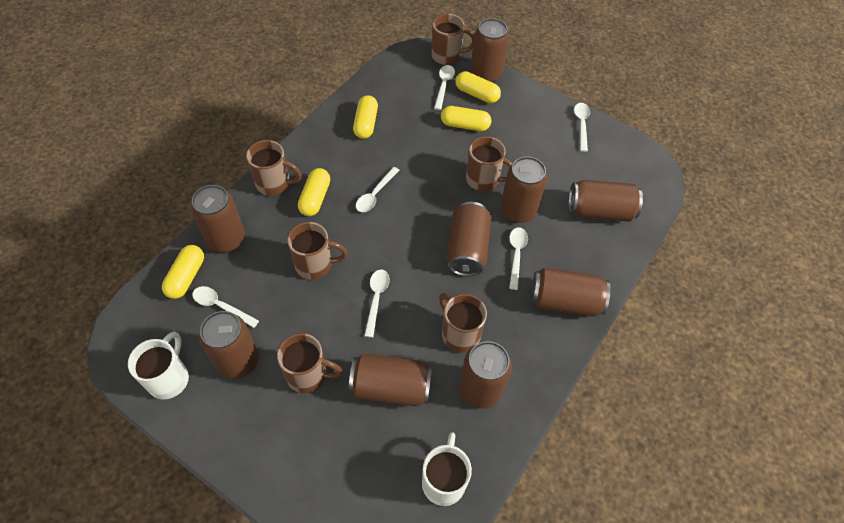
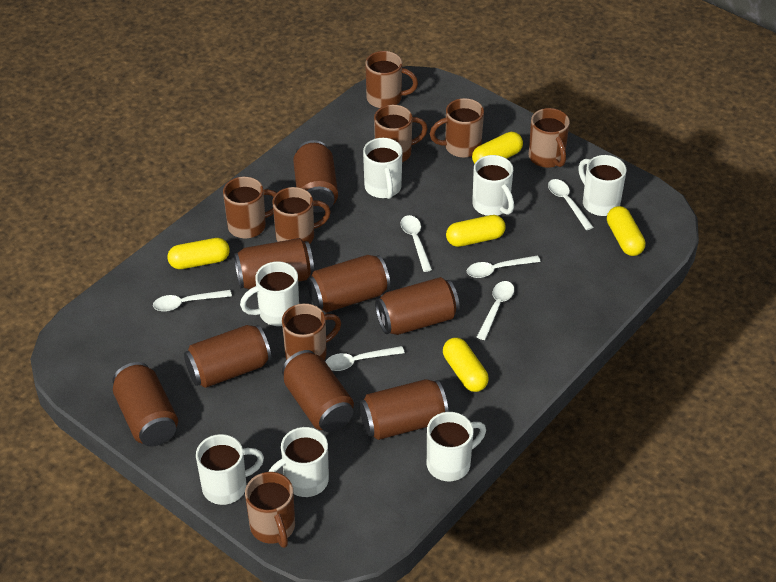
brown can: [191,185,245,252] [199,311,259,379] [349,353,432,406] [447,202,491,277] [459,341,512,409] [471,18,509,82] [500,157,547,223] [531,268,611,317] [568,180,643,222] = 9 -> [113,362,178,446] [184,325,271,388] [234,238,314,290] [282,350,354,432] [293,140,338,213] [307,255,390,313] [359,379,449,440] [375,277,460,335] = 8
brown mug: [246,140,302,196] [277,333,343,393] [287,222,348,280] [432,14,475,65] [439,293,487,353] [466,136,513,191] = 6 -> [223,177,277,238] [245,472,295,548] [272,187,331,244] [282,303,341,360] [365,51,418,108] [374,105,428,162] [430,98,484,158] [529,108,570,168] = 8
white mug: [128,332,189,399] [422,432,472,506] = 2 -> [196,434,264,505] [240,261,299,326] [268,427,329,497] [363,138,402,199] [427,412,486,481] [472,155,514,216] [578,155,627,216] = 7

